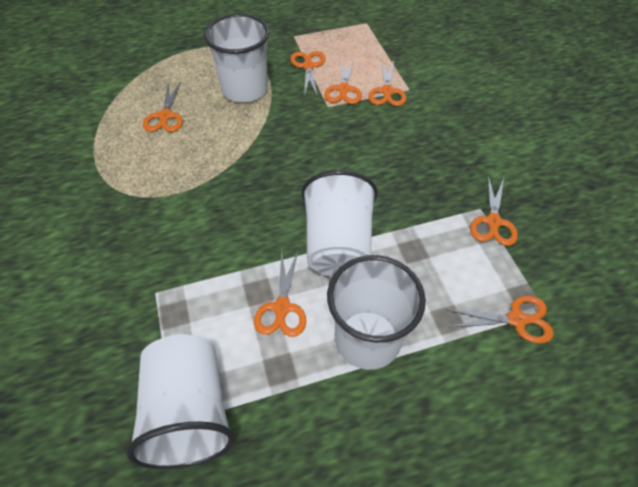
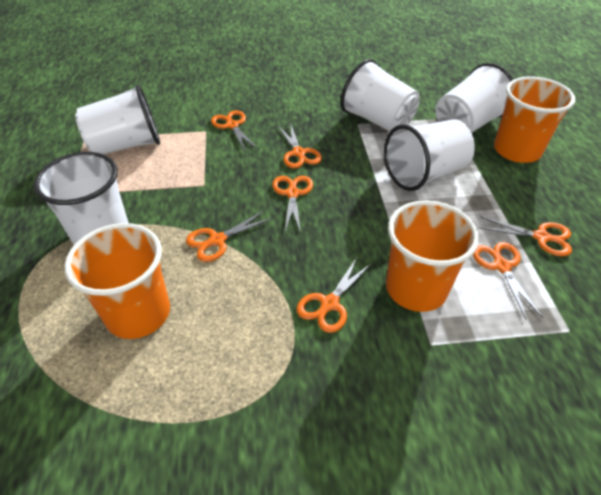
orange cup: none = 0 -> [64,223,170,339] [386,200,479,312] [494,76,575,163] = 3
white cup: [126,334,235,469] [204,14,269,102] [302,170,378,277] [327,255,426,370] = 4 -> [34,152,129,245] [75,84,160,154] [341,59,420,131] [384,119,475,191] [435,63,514,133] = 5

